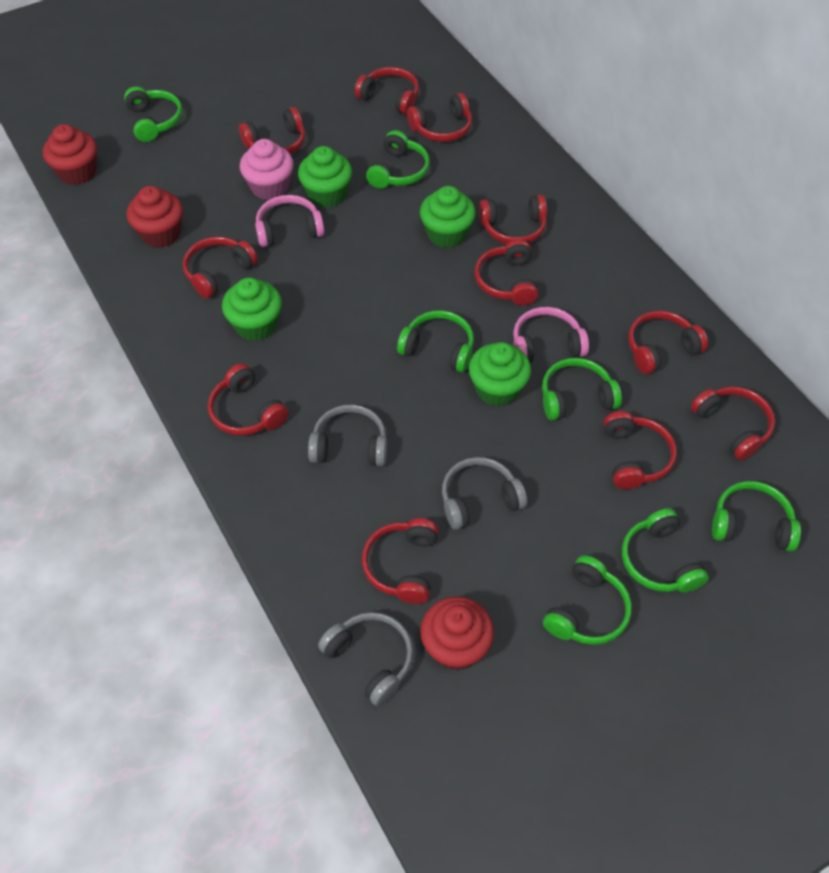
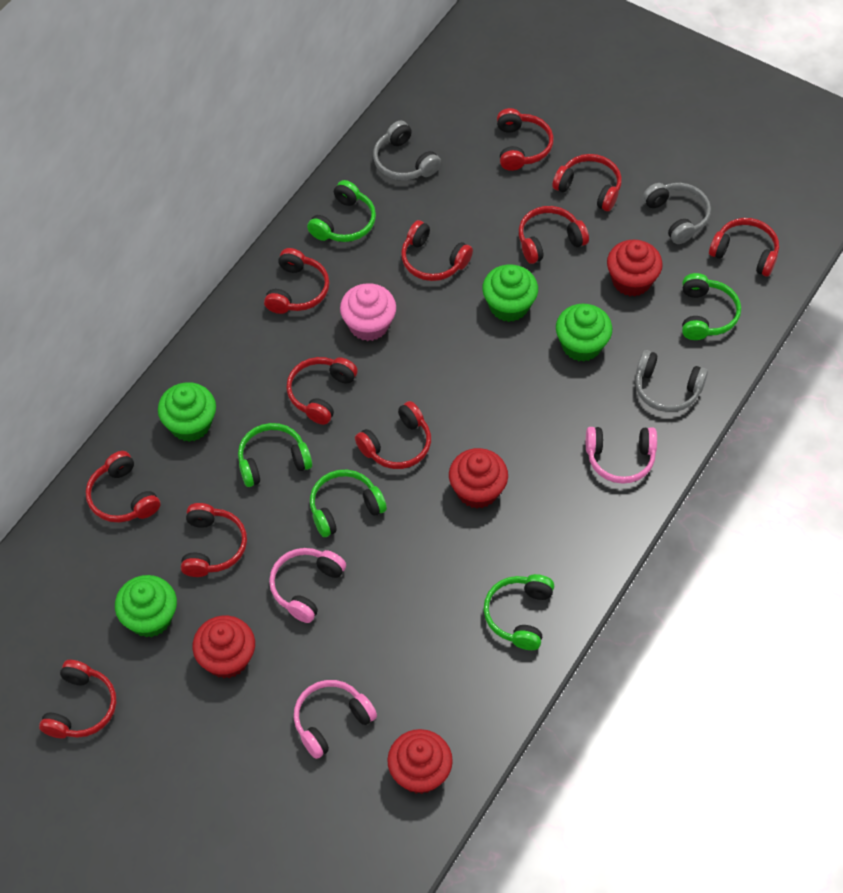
green headphones: [124,86,183,142] [366,130,430,189] [397,310,474,373] [542,358,622,420] [543,555,632,645] [622,508,709,593] [712,481,801,551] = 7 -> [238,423,312,487] [307,180,376,242] [310,470,387,537] [483,574,554,650] [682,273,741,340] = 5
pink headphones: [255,195,324,247] [513,307,589,363] = 2 -> [269,548,346,623] [294,680,377,759] [586,427,657,484] = 3
red cupcake: [43,124,97,185] [127,186,183,248] [420,596,494,670] = 3 -> [192,615,255,678] [387,729,453,794] [449,448,508,509] [607,240,663,297] = 4

